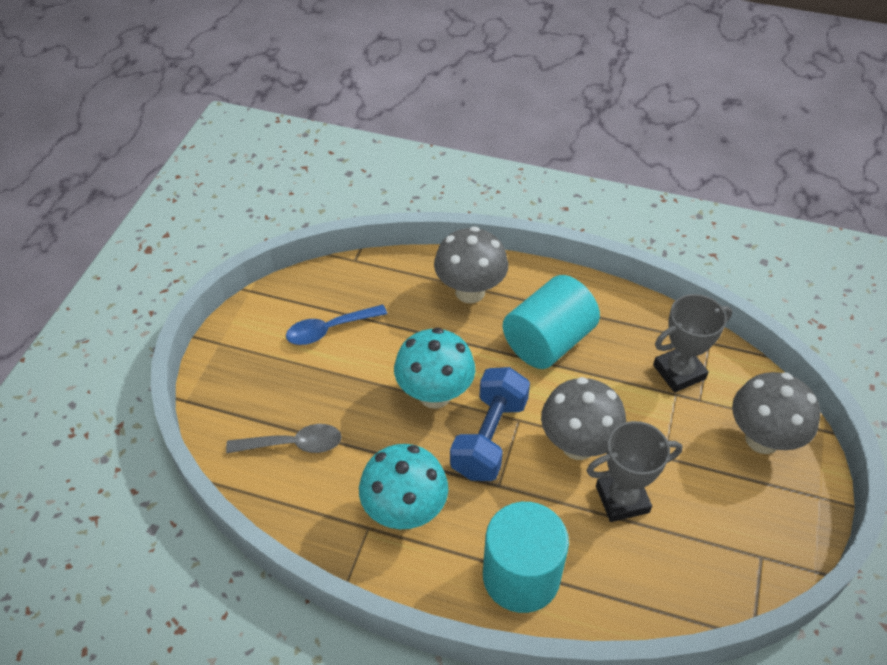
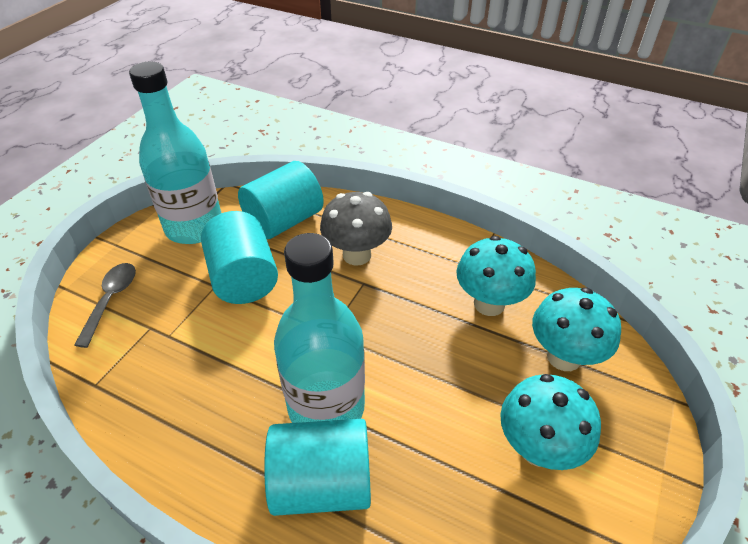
blue dumbbell: [450,367,530,481] = 1 -> none = 0
blue spoon: [286,305,387,345] = 1 -> none = 0
grey mushroom: [434,227,508,303] [541,377,626,460] [732,372,820,454] = 3 -> [320,192,392,265] = 1
grey trophy: [586,421,682,522] [653,294,732,392] = 2 -> none = 0
turquoise bottle: none = 0 -> [129,61,221,244] [274,233,365,423] = 2
turquoise cylinder: [483,502,569,613] [503,275,600,369] = 2 -> [201,211,278,304] [238,161,324,239] [264,419,371,516] = 3
turquoise mushroom: [359,444,448,529] [394,327,475,409] = 2 -> [456,236,536,316] [500,374,601,470] [532,287,621,371] = 3

